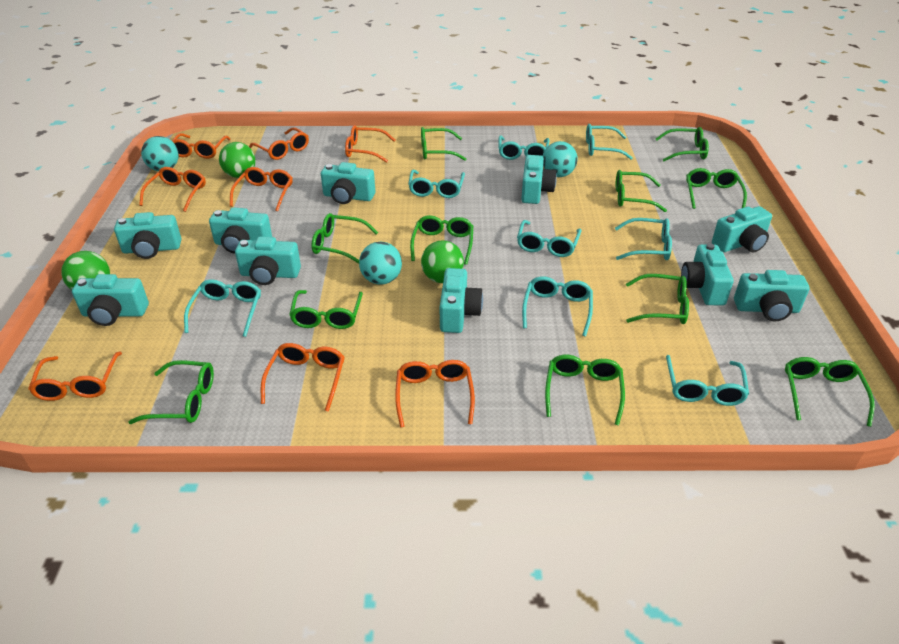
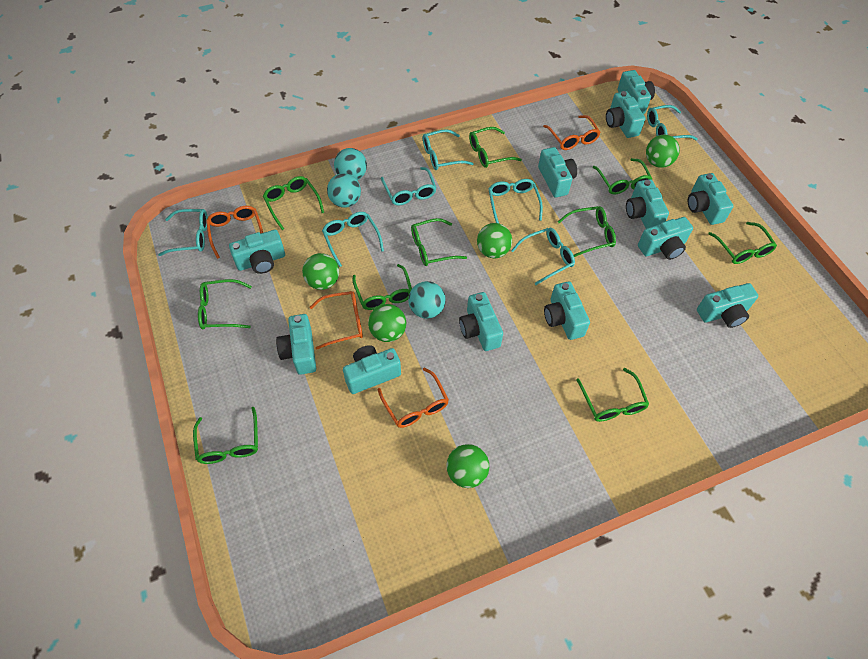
green ball: [61,251,110,290] [219,142,256,178] [421,240,464,283] = 3 -> [302,253,339,290] [368,304,406,342] [446,444,489,488] [477,223,512,258] [646,135,680,168] = 5
green glasses: [129,360,214,424] [289,290,363,329] [311,213,378,263] [410,215,473,265] [421,127,466,161] [545,355,625,425] [616,170,667,212] [626,274,689,324] [656,127,709,161] [686,168,747,209] [785,357,875,427] = 11 -> [193,407,258,464] [198,279,252,329] [263,176,324,230] [352,264,412,310] [411,218,467,266] [469,127,522,168] [557,206,616,257] [576,368,649,422] [593,158,652,195] [708,222,777,264] = 10
orange glasses: [28,351,122,401] [139,167,206,212] [172,133,230,159] [230,167,293,211] [249,127,309,160] [261,343,345,412] [345,125,395,163] [395,360,475,428] = 8 -> [206,206,263,259] [310,291,363,349] [378,367,449,428] [543,115,601,150] = 4
turquoise camera: [72,274,149,326] [114,212,181,259] [209,207,272,254] [235,237,301,285] [321,162,375,204] [440,268,483,333] [521,155,557,204] [681,243,734,305] [712,206,772,253] [734,270,810,321] = 10 -> [229,229,285,274] [276,314,316,375] [343,345,401,394] [459,292,503,351] [538,147,577,198] [544,281,590,340] [606,91,646,138] [618,70,655,114] [626,179,669,229] [638,217,693,260] [688,173,733,225] [697,283,758,328] = 12
turquoise glasses: [184,279,261,337] [408,170,465,198] [499,135,549,160] [517,220,581,257] [522,276,593,337] [586,124,633,160] [615,218,672,260] [666,355,749,406] = 8 -> [158,209,208,256] [322,212,384,267] [381,167,437,205] [423,129,474,170] [488,179,543,223] [511,228,575,285] [647,105,698,140] = 7

